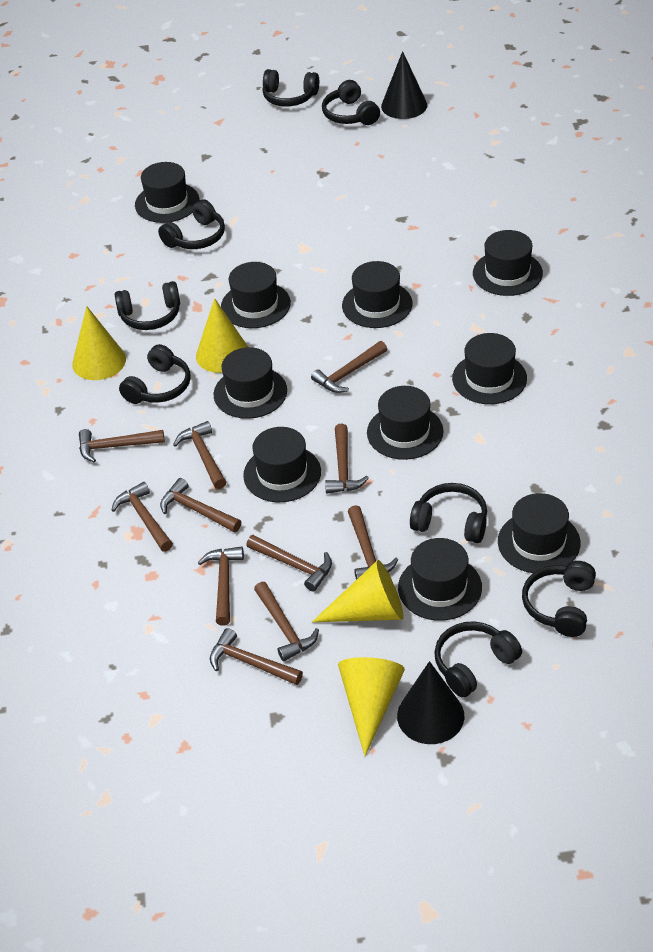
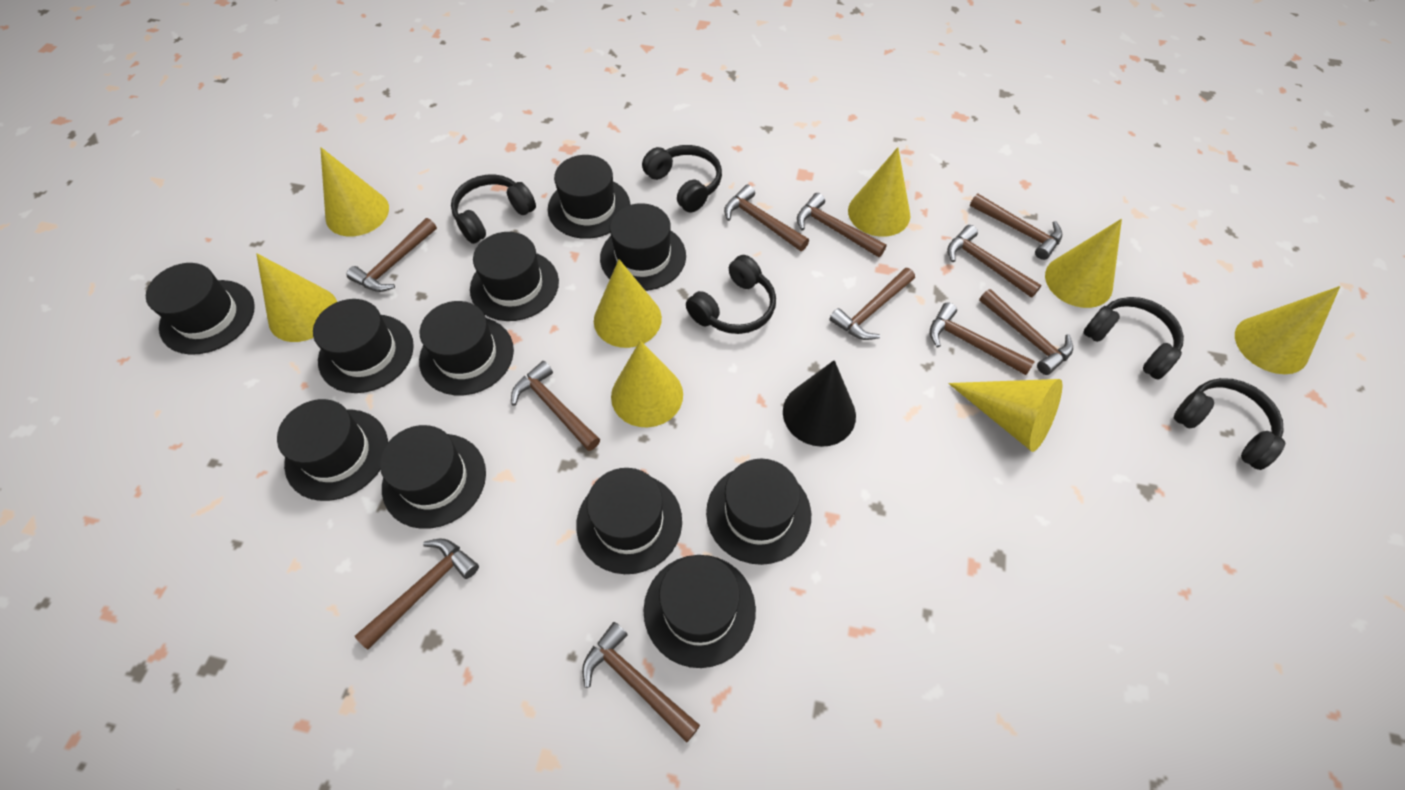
black cone: [381,51,427,119] [397,661,464,744] = 2 -> [783,360,856,447] = 1
black hat: [135,162,200,223] [213,347,287,419] [221,262,291,328] [243,427,321,502] [342,261,412,328] [367,386,444,460] [398,538,482,621] [452,333,527,404] [473,230,543,296] [498,493,580,573] = 10 -> [146,263,255,355] [277,399,388,501] [313,299,414,393] [380,425,486,529] [419,301,514,395] [470,232,559,321] [548,155,630,239] [576,468,682,574] [600,203,686,291] [644,555,756,668] [706,459,811,565] = 11
black headphones: [115,281,180,330] [119,344,191,404] [158,199,225,249] [262,69,319,106] [322,80,380,125] [410,483,487,543] [434,621,522,698] [522,561,596,637] = 8 -> [451,174,536,244] [642,145,722,213] [686,255,776,334] [1083,297,1184,380] [1174,378,1286,470] = 5
yellow cone: [72,306,126,380] [196,298,248,373] [312,560,403,622] [338,657,405,756] = 4 -> [256,253,337,342] [320,147,389,236] [594,259,662,348] [611,340,683,428] [848,147,910,237] [948,379,1063,452] [1045,219,1122,308] [1235,286,1340,374] = 8

